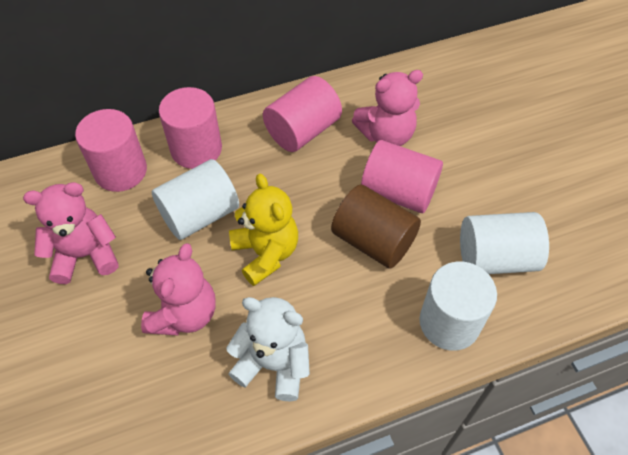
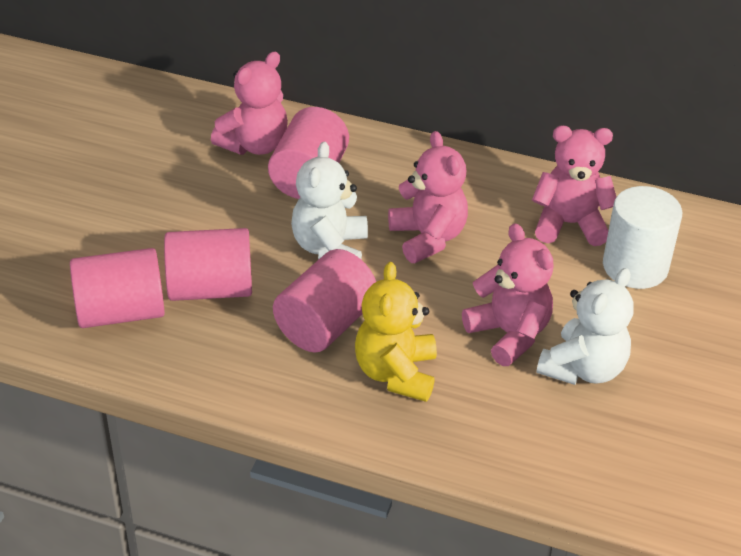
brown cylinder: [331,185,421,269] = 1 -> none = 0
pink teddy bear: [23,182,119,284] [141,243,216,335] [352,70,423,146] = 3 -> [211,52,288,155] [388,131,468,263] [462,223,554,366] [532,125,616,246] = 4
white cylinder: [152,159,239,240] [420,262,497,350] [460,212,549,274] = 3 -> [603,186,682,289] = 1
white teddy bear: [226,297,310,401] = 1 -> [291,141,368,260] [537,268,634,385] = 2

